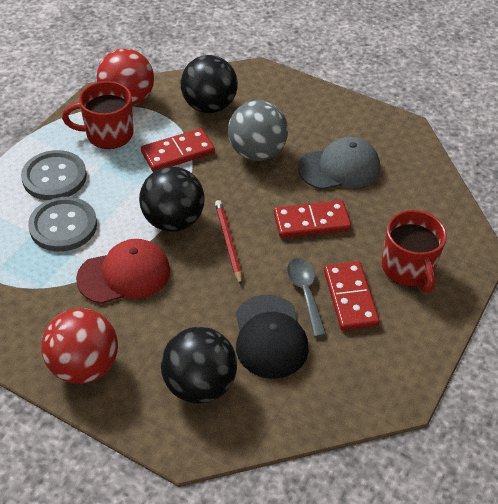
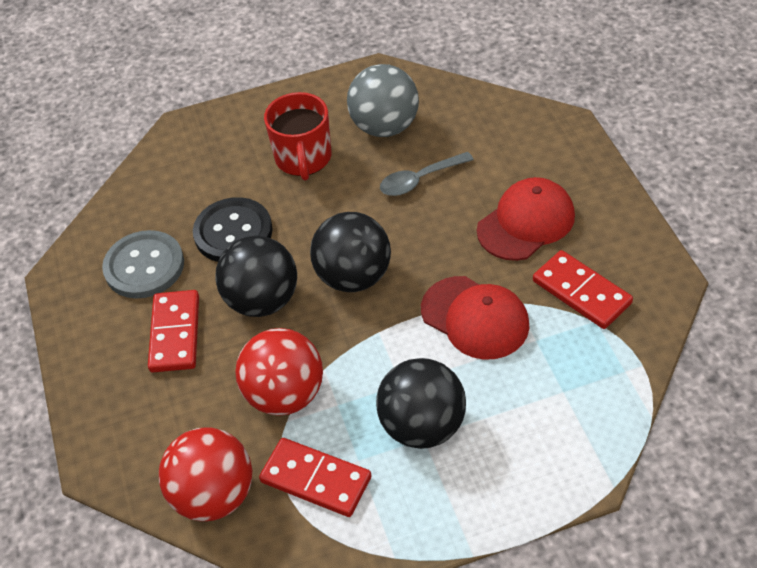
black button: none = 0 -> [193,197,273,262] = 1
black cap: [236,295,309,379] = 1 -> none = 0
grey button: [21,150,87,200] [28,197,97,252] = 2 -> [102,230,184,299] = 1
grey cap: [298,137,380,190] = 1 -> none = 0
red cap: [76,239,170,304] = 1 -> [421,276,529,360] [477,177,575,261] = 2
red mug: [62,81,133,149] [382,210,447,293] = 2 -> [264,92,331,180] = 1
red pencil: [215,200,242,285] = 1 -> none = 0

